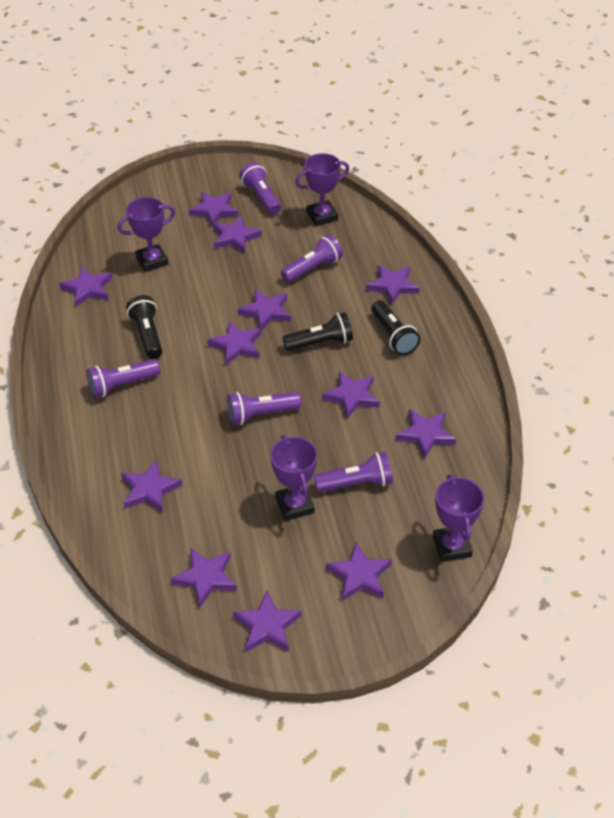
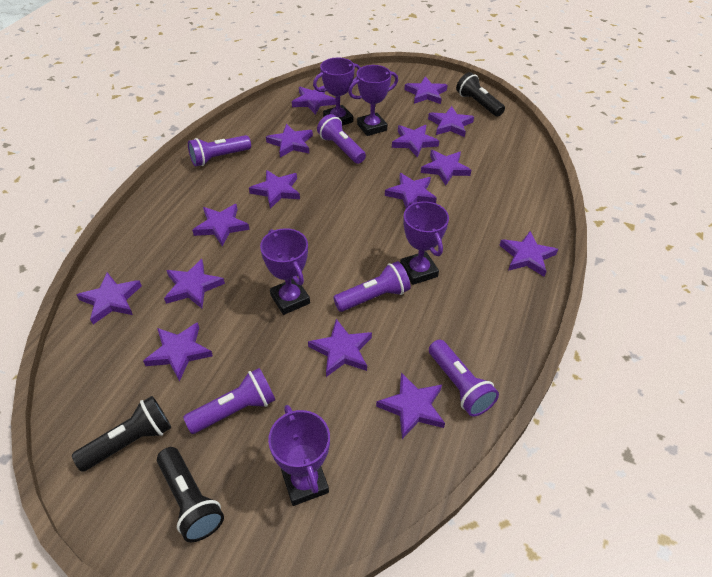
purple star: [59,266,112,307] [121,460,182,513] [171,548,237,607] [189,192,238,227] [207,321,261,365] [213,216,262,253] [233,590,302,652] [238,289,291,330] [322,371,380,419] [326,542,392,601] [366,265,419,305] [395,409,456,459] = 12 -> [77,272,142,324] [143,322,213,382] [164,259,225,308] [192,204,249,247] [249,170,300,209] [266,124,313,158] [292,86,336,115] [308,319,372,377] [376,372,445,439] [385,173,437,208] [392,125,439,157] [404,76,448,104] [421,150,471,186] [428,106,474,137] [499,231,558,277] = 15
purple trophy: [118,197,175,272] [270,435,317,521] [295,153,349,226] [433,474,484,562] = 4 -> [260,228,310,315] [268,405,330,506] [313,58,361,126] [348,65,398,136] [400,201,449,285] = 5

